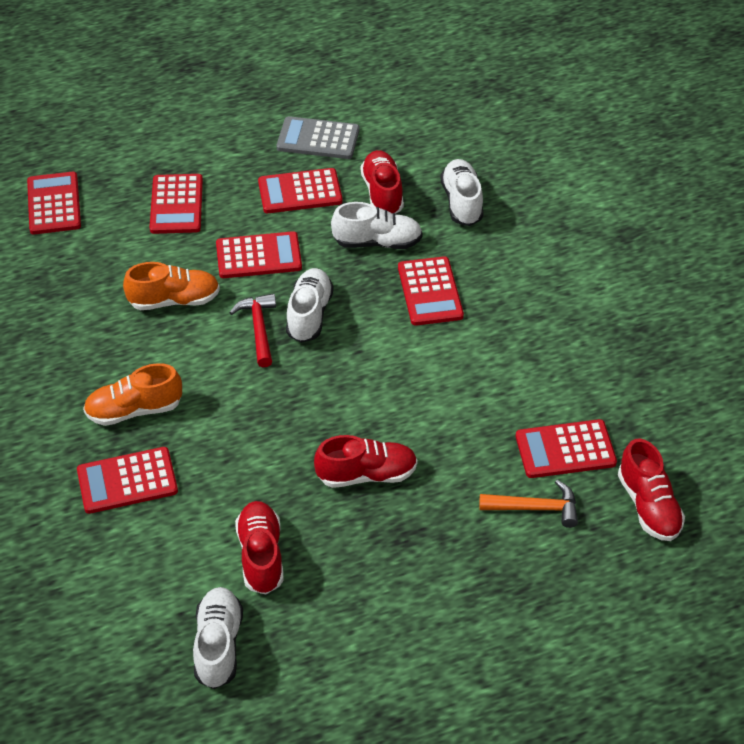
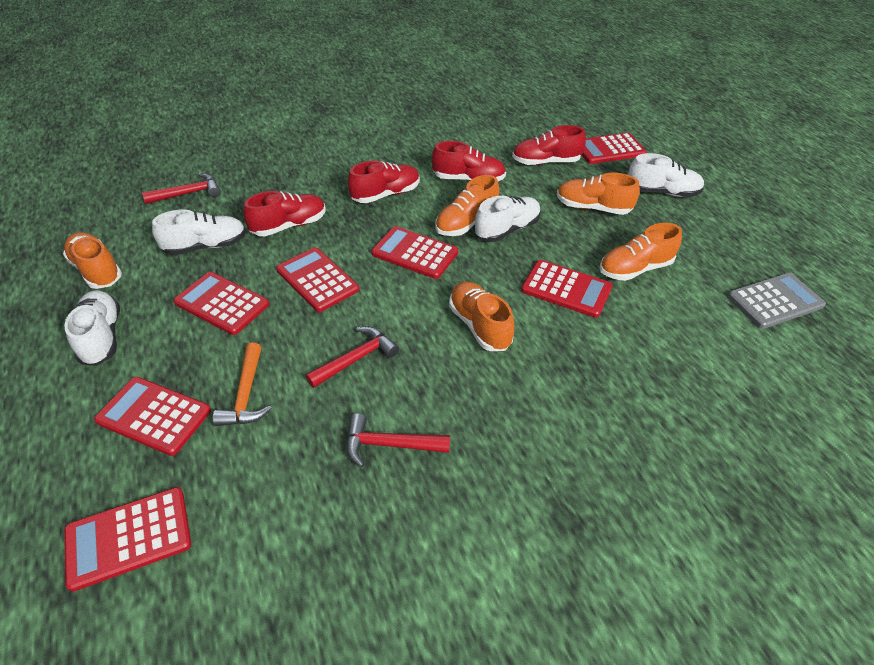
orange shoe: [83,363,182,426] [123,262,220,310] = 2 -> [63,232,122,289] [435,175,499,236] [449,282,514,351] [557,173,640,215] [599,223,682,281] = 5
red hammer: [229,293,276,367] = 1 -> [142,173,220,204] [306,327,399,388] [346,414,450,468] = 3

